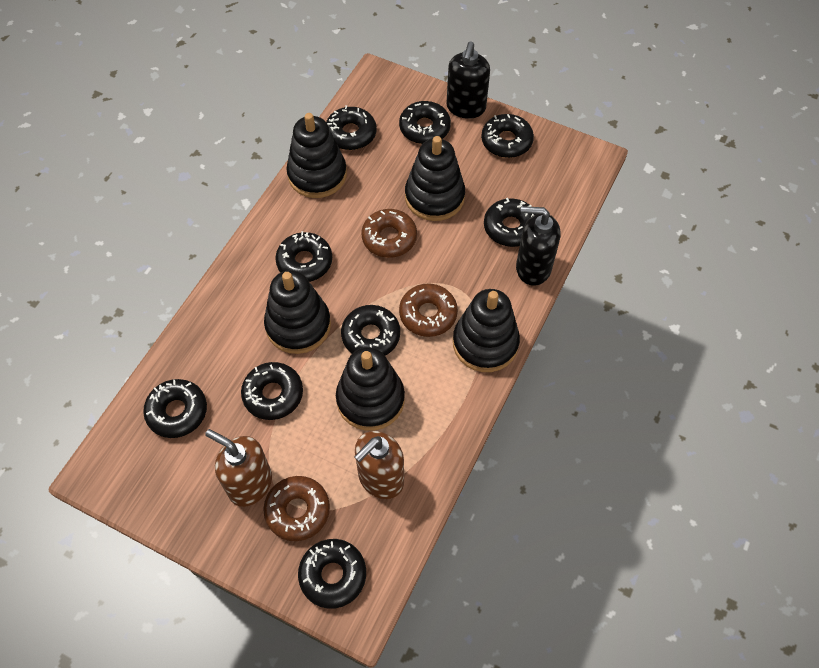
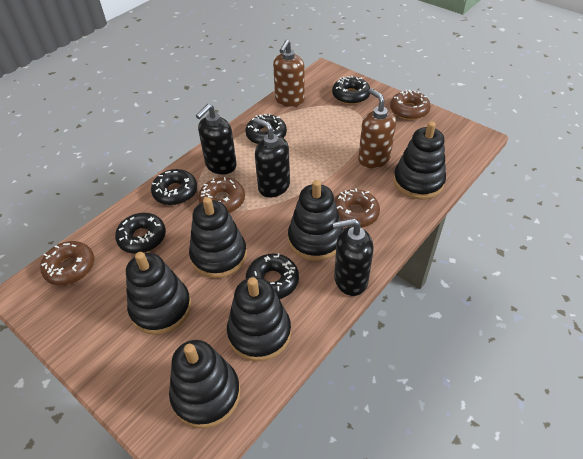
black donut: [143,379,207,438] [241,362,303,420] [275,231,332,282] [298,539,366,609] [326,105,377,150] [341,305,400,355] [399,101,451,144] [481,114,534,158] [484,198,536,247] = 9 -> [115,213,166,254] [151,169,197,205] [246,114,287,144] [246,253,299,299] [332,75,370,104] = 5
black soap dispenser: [446,42,490,119] [516,206,560,286] = 2 -> [196,104,237,175] [253,118,290,198] [333,218,374,296] = 3
black stacking toy: [264,270,331,354] [286,113,347,198] [336,347,405,431] [405,136,465,221] [453,289,520,372] = 5 -> [126,252,191,335] [169,340,240,428] [189,197,247,278] [227,277,291,361] [288,180,343,261] [393,121,446,199] = 6
brown donut: [263,476,330,541] [361,209,417,258] [399,284,458,337] = 3 -> [40,241,95,285] [198,177,245,213] [334,188,380,228] [390,90,431,120] = 4

